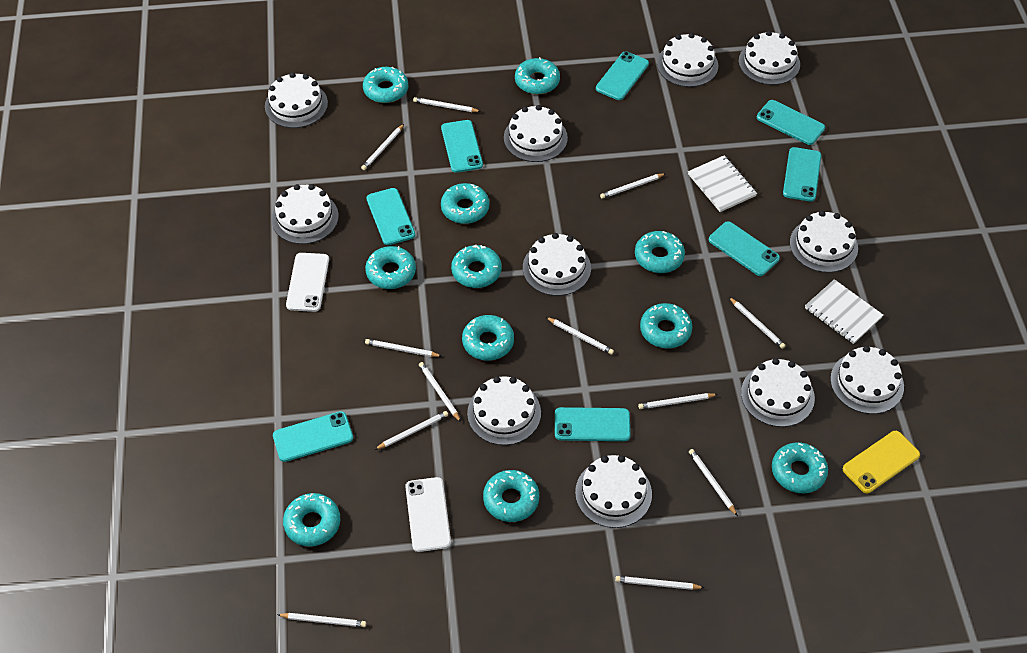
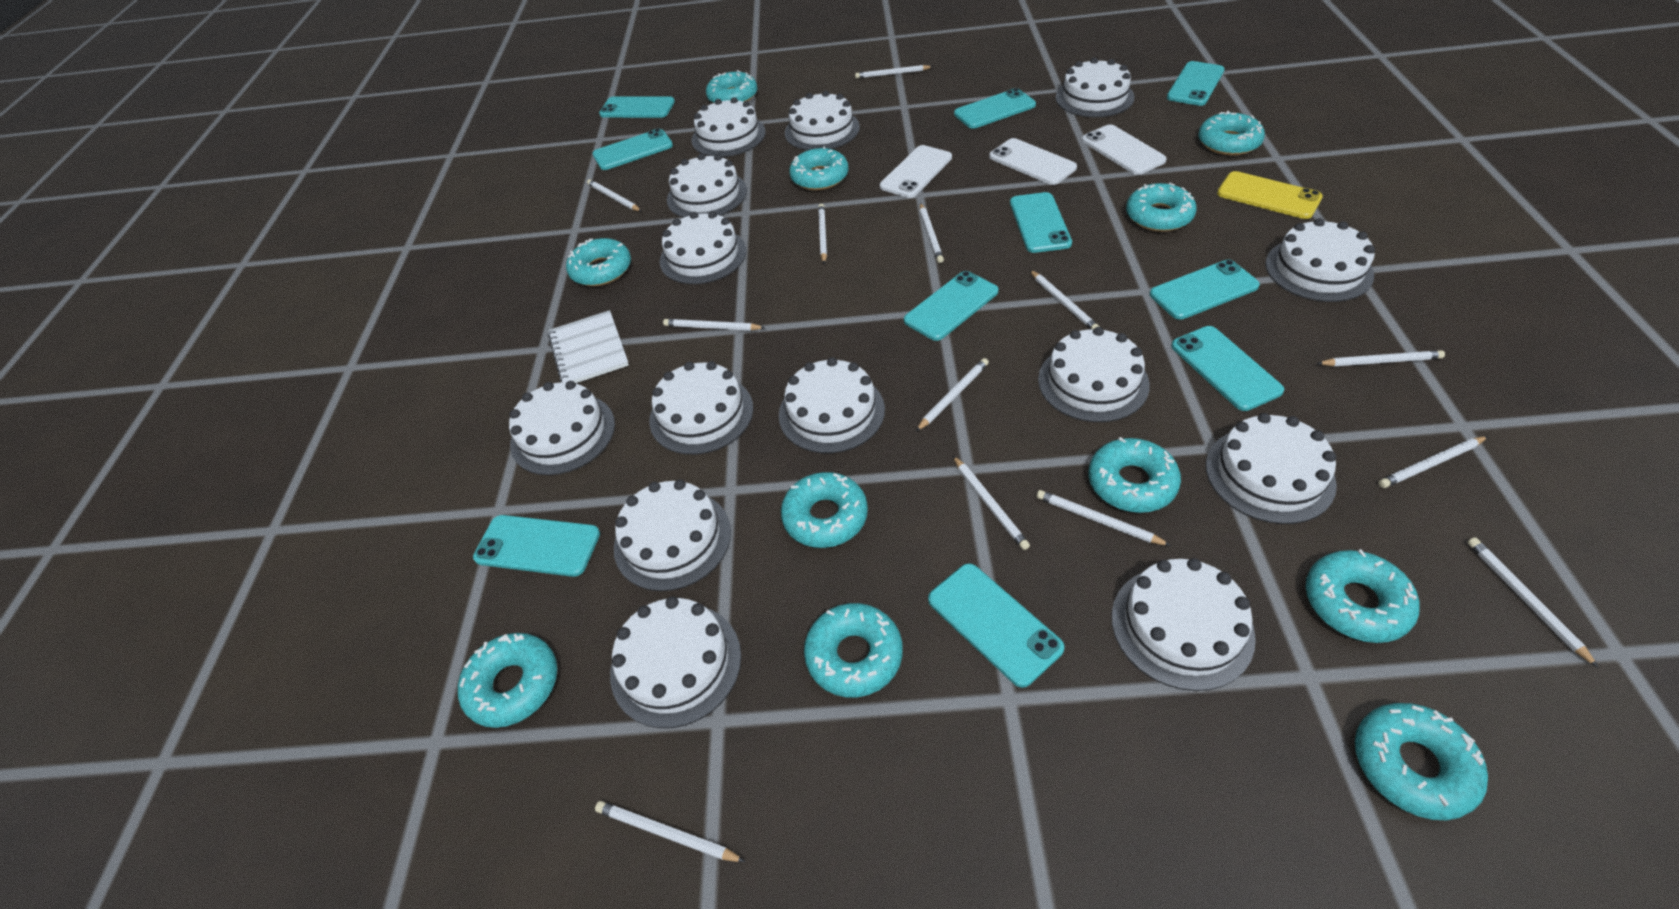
turquoise phone: [273,411,353,462] [366,188,415,245] [441,120,483,173] [555,407,631,441] [596,51,649,100] [709,221,780,276] [757,100,825,145] [783,147,821,202] = 8 -> [473,515,600,577] [592,128,673,170] [599,96,675,118] [904,271,999,341] [928,563,1065,688] [954,88,1036,129] [1010,192,1072,253] [1150,259,1260,320] [1167,61,1225,106] [1171,326,1284,411] = 10
white cake: [265,72,328,128] [271,184,339,244] [467,376,541,445] [504,105,568,162] [523,233,591,296] [575,455,652,528] [657,33,718,87] [739,31,800,85] [741,358,815,427] [790,211,858,273] [830,346,904,414] = 11 -> [509,381,615,475] [610,596,741,728] [614,479,731,591] [649,361,753,455] [660,211,746,284] [667,154,747,218] [692,97,766,157] [779,357,885,453] [785,91,860,150] [1038,327,1150,422] [1056,58,1135,118] [1111,558,1256,691] [1206,413,1337,524] [1266,218,1375,302] = 14
white notebook: [688,155,757,212] [805,279,883,344] = 2 -> [548,310,629,383] = 1
white pencil: [277,613,366,627] [361,124,404,170] [365,339,441,357] [374,411,448,450] [413,97,481,112] [419,362,461,422] [546,317,614,355] [600,173,666,199] [615,576,704,590] [638,393,718,409] [689,449,738,516] [729,297,786,349] = 12 -> [587,179,642,212] [595,801,745,862] [663,319,765,331] [818,204,827,264] [855,65,933,78] [916,358,989,431] [920,203,944,263] [953,456,1030,550] [1030,270,1100,329] [1036,490,1171,546] [1316,350,1445,366] [1378,436,1488,488] [1467,538,1599,668] = 13
white phone: [286,253,329,312] [405,477,451,552] = 2 -> [880,145,952,198] [989,138,1077,185] [1082,124,1167,175] = 3

